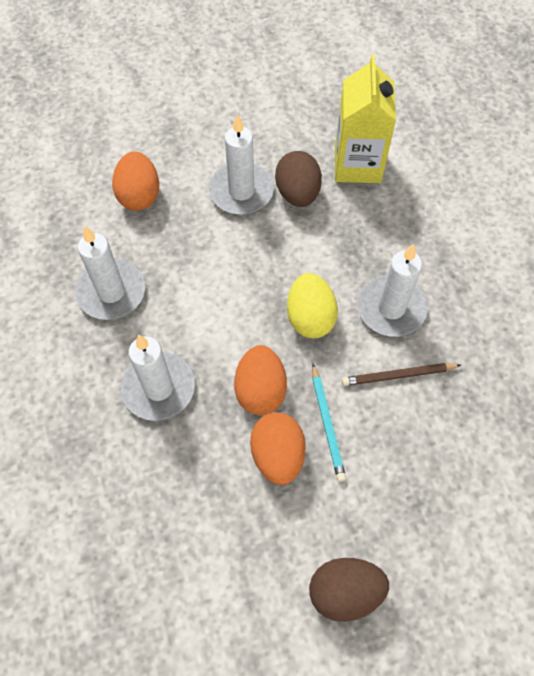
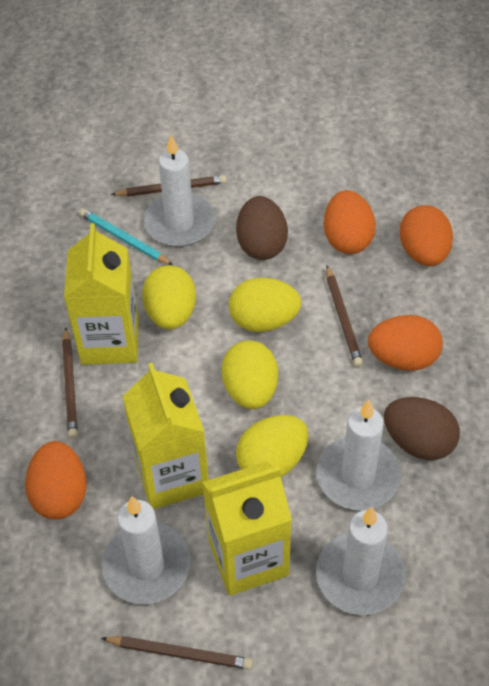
brown pencil: [342,363,461,386] = 1 -> [62,328,78,438] [101,636,253,670] [111,175,227,197] [326,265,363,367] = 4
orange egg: [112,152,159,211] [234,345,287,415] [250,413,306,485] = 3 -> [25,441,87,520] [324,190,376,254] [368,315,443,371] [399,205,453,266] = 4
yellow carton: [335,55,396,183] = 1 -> [64,223,139,365] [122,363,209,509] [202,461,292,596] = 3
yellow egg: [287,273,338,338] = 1 -> [142,265,196,330] [221,340,278,409] [229,277,301,332] [236,415,309,477] = 4

